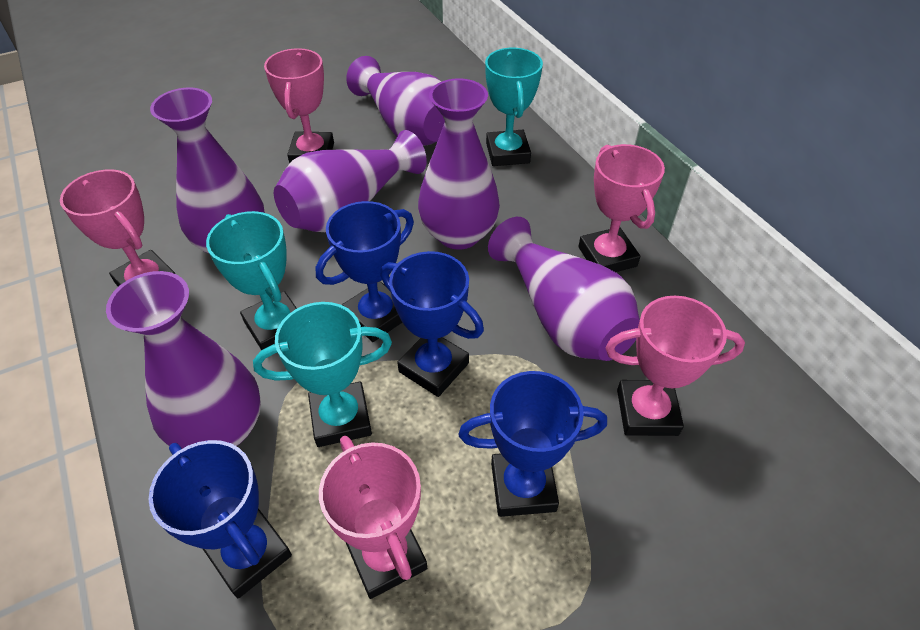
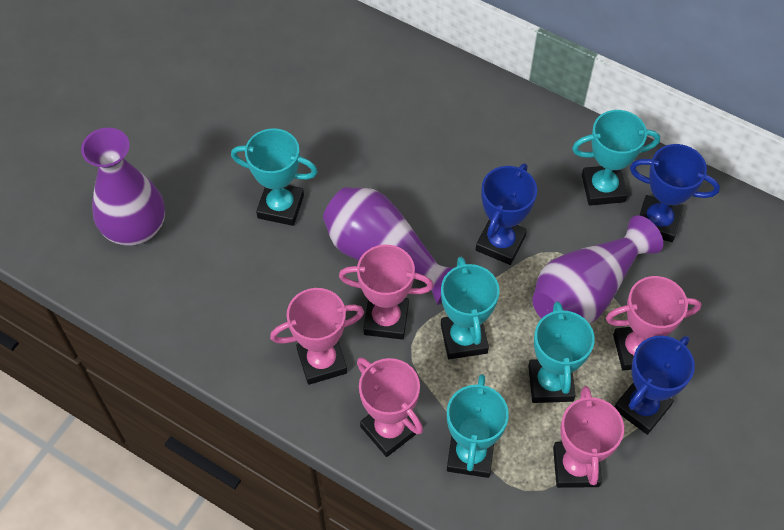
blue trophy: [148,440,292,598] [316,201,414,342] [380,251,484,397] [459,371,607,517] = 4 -> [476,163,537,265] [614,336,695,435] [630,144,720,242] = 3
purple vase: [106,271,261,449] [150,88,265,253] [274,130,427,232] [346,56,445,146] [418,78,500,250] [488,217,640,361] = 6 -> [81,128,165,246] [323,187,453,305] [532,215,663,324] = 3
turquoise trophy: [206,211,297,350] [253,302,392,447] [485,48,543,166] = 3 -> [231,128,318,226] [441,257,499,359] [447,374,509,478] [528,301,595,403] [572,110,660,206] = 5

